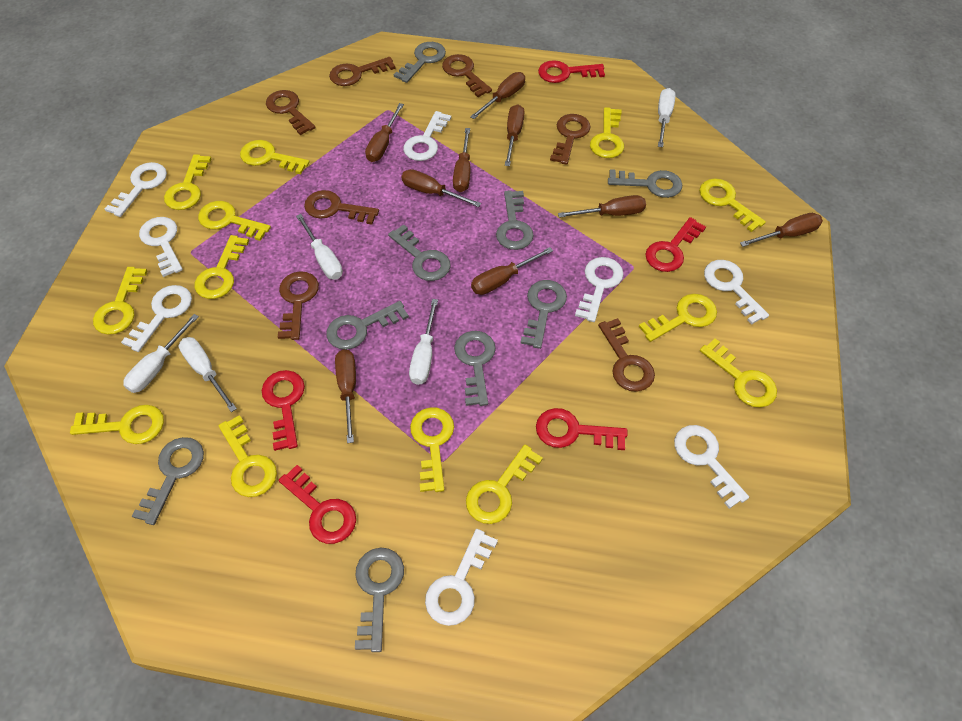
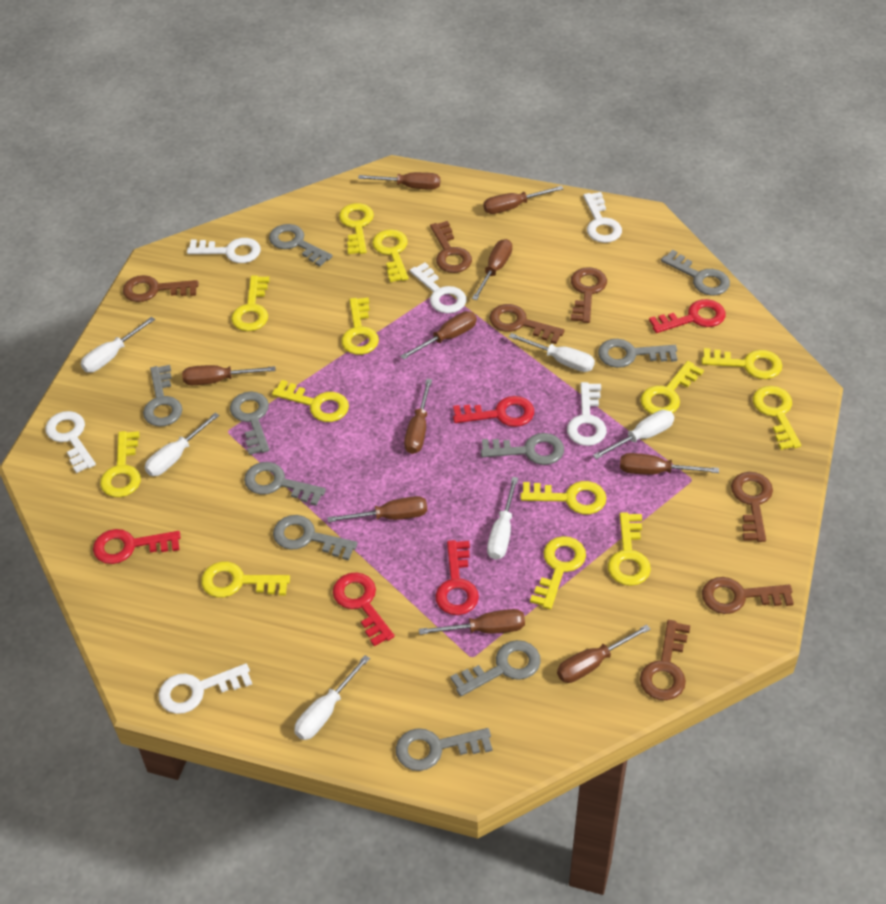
brown screwdriver: [335,349,356,443] [365,103,404,162] [401,169,481,207] [453,128,470,192] [470,72,525,119] [471,247,553,295] [505,104,525,166] [558,195,646,218] [740,213,823,247] = 9 -> [182,365,275,385] [327,496,427,523] [358,172,440,190] [400,311,477,360] [404,379,432,454] [419,609,525,635] [472,239,512,300] [483,186,563,214] [557,624,651,683] [620,453,719,475] = 10
grey key: [132,437,204,525] [326,301,409,350] [355,548,404,652] [388,224,451,281] [394,42,446,83] [454,331,496,406] [496,190,534,250] [520,280,567,349] [608,169,682,198] = 9 -> [143,365,183,427] [230,391,269,455] [244,462,326,506] [269,224,332,267] [273,515,358,560] [396,728,492,771] [450,640,541,696] [481,433,564,465] [598,339,677,368] [661,250,730,296] = 10
white key: [105,162,167,217] [121,285,192,352] [139,217,183,277] [403,111,451,161] [425,529,498,626] [575,257,624,322] [674,425,749,509] [704,260,769,325] = 8 -> [45,411,96,473] [158,663,252,714] [187,238,261,263] [410,262,466,313] [567,382,607,446] [583,192,622,243] = 6
white screwdriver: [123,314,199,393] [179,337,237,412] [296,214,343,280] [409,299,438,385] [658,88,676,147] = 5 -> [81,317,155,372] [145,412,220,476] [294,655,370,740] [487,477,518,560] [509,333,595,372] [593,410,674,459] = 6

